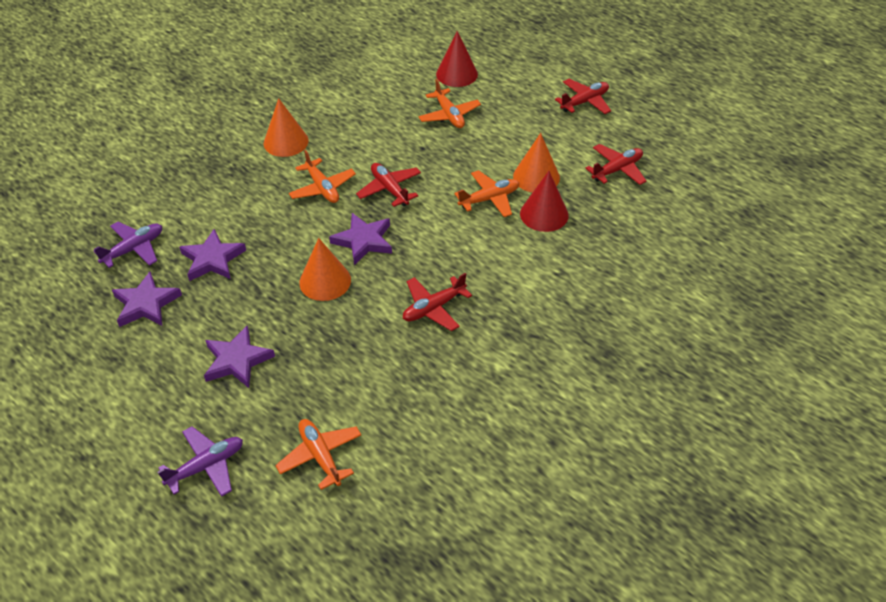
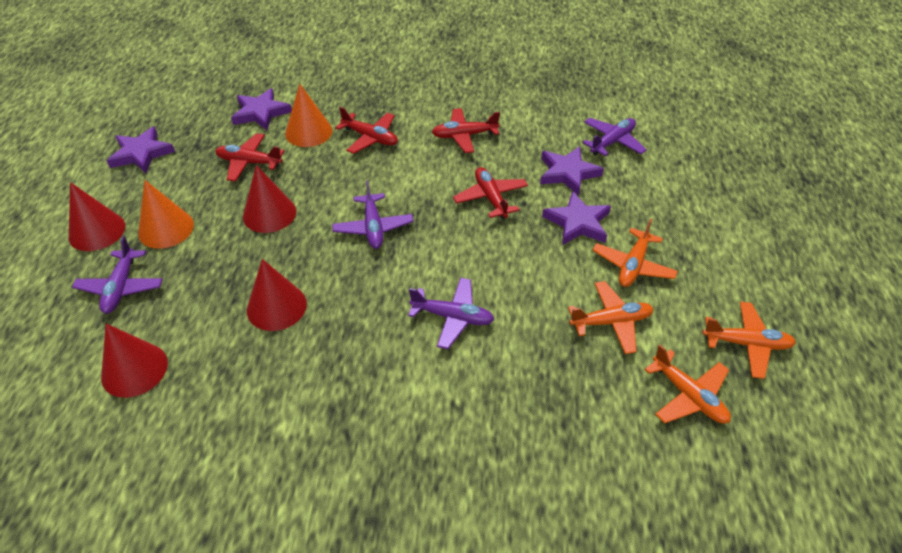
orange cone: [264,98,309,157] [299,238,351,301] [513,133,560,193] = 3 -> [138,180,194,249] [285,84,333,147] = 2
purple plane: [93,222,162,268] [158,426,243,497] = 2 -> [72,236,163,314] [332,181,414,249] [408,278,494,349] [582,118,647,156] = 4
red cone: [436,31,478,87] [520,171,569,232] = 2 -> [69,182,125,251] [101,324,168,398] [243,165,296,233] [247,259,307,331] = 4

